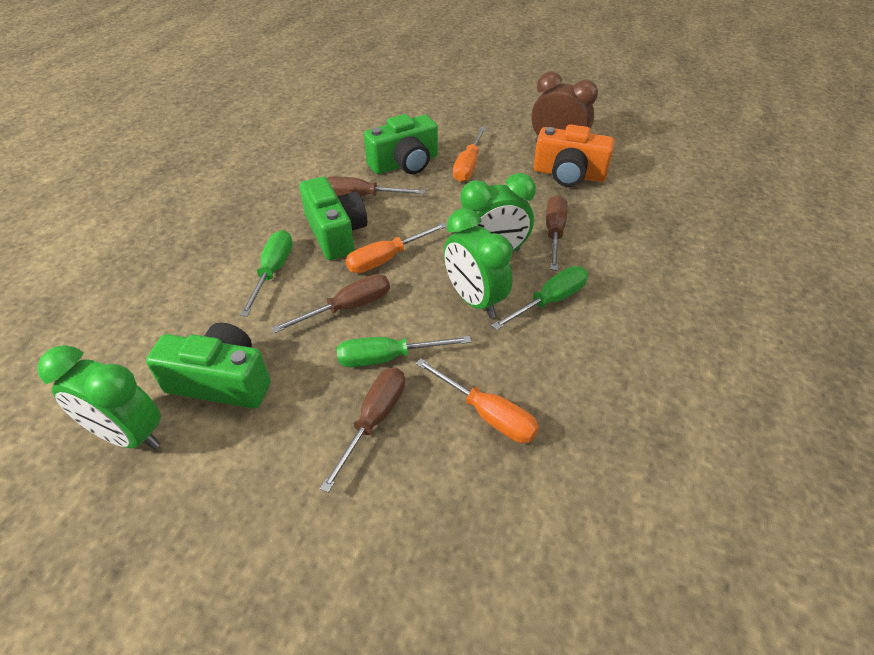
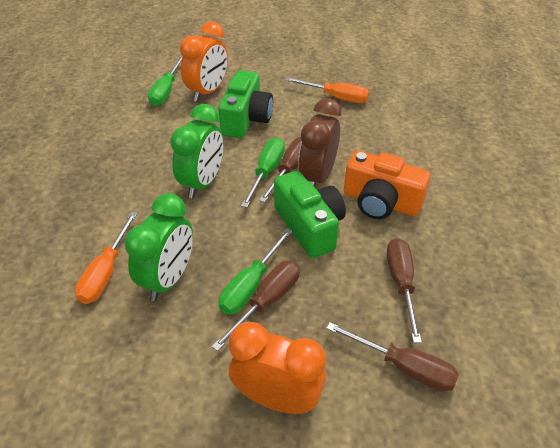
green camera: [146,323,271,409] [299,177,367,260] [364,114,438,174] = 3 -> [218,70,273,138] [274,171,346,258] = 2
green clock: [37,345,161,449] [444,208,513,318] [460,173,536,251] = 3 -> [124,193,193,301] [170,104,223,198] = 2
orange clock: none = 0 -> [180,21,228,102] [229,322,326,414] = 2
orange screwdriver: [346,223,447,273] [415,358,539,443] [453,127,486,182] = 3 -> [75,212,137,304] [285,77,369,103] = 2

